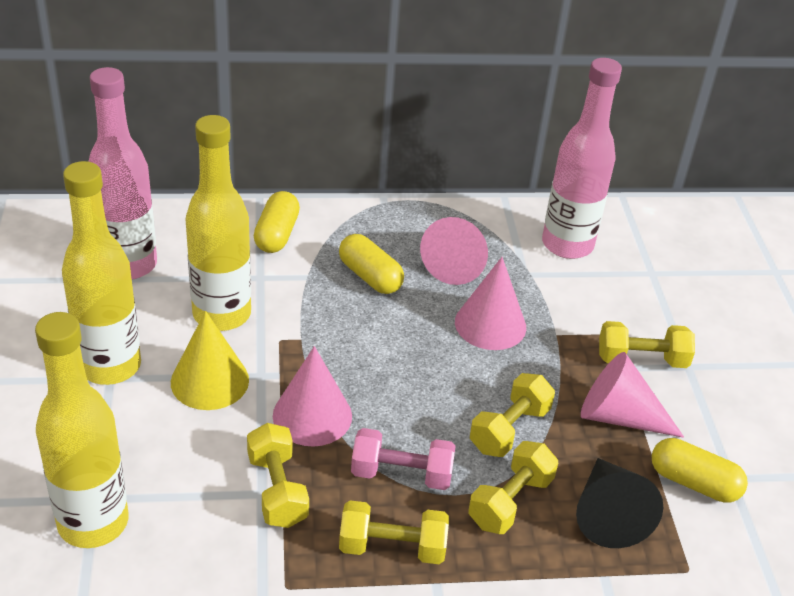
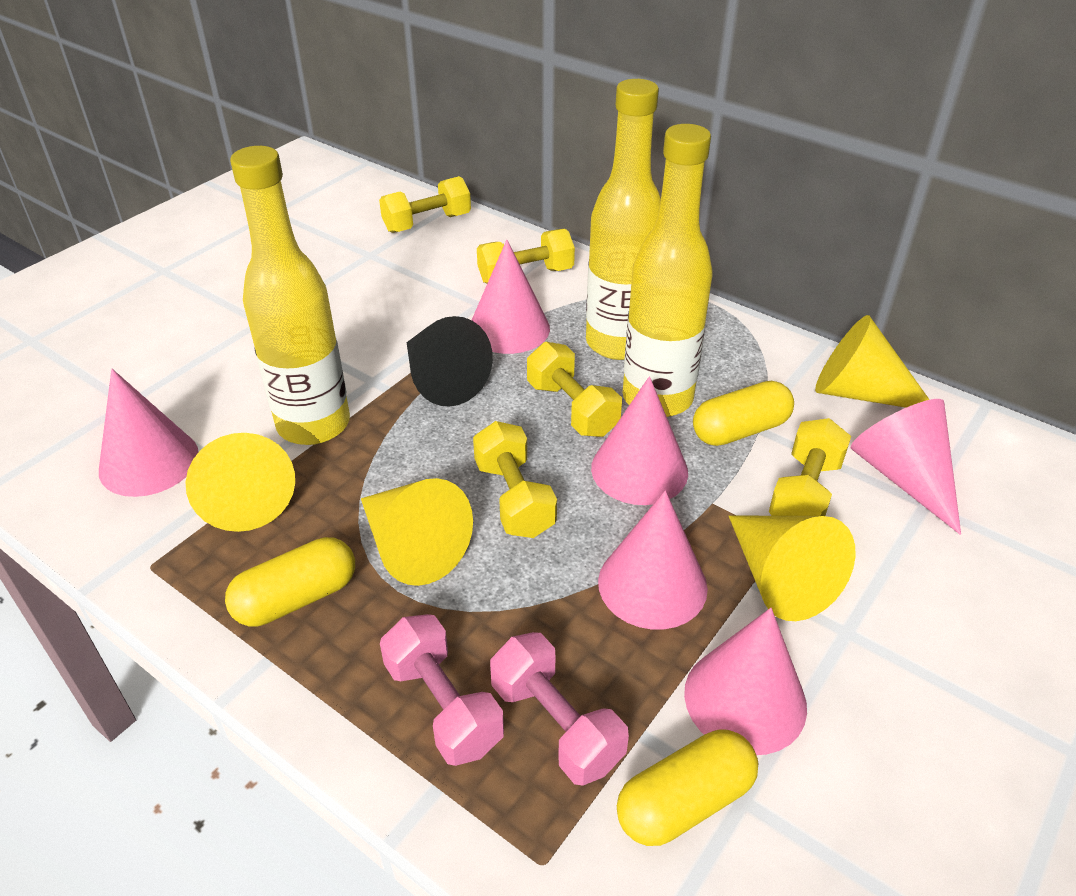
pink bottle: [88,67,157,280] [542,58,622,259] = 2 -> none = 0
pink cone: [273,346,352,446] [420,217,488,285] [455,257,526,350] [581,352,684,438] = 4 -> [99,369,198,497] [472,240,550,354] [591,376,688,505] [598,491,708,630] [684,608,807,755] [851,399,961,535] = 6
pink dumbbell: [351,428,456,490] = 1 -> [380,614,504,766] [490,632,629,786] = 2
yellow cone: [171,311,249,410] = 1 -> [185,433,295,532] [361,478,473,586] [729,515,856,621] [815,315,930,408] = 4

